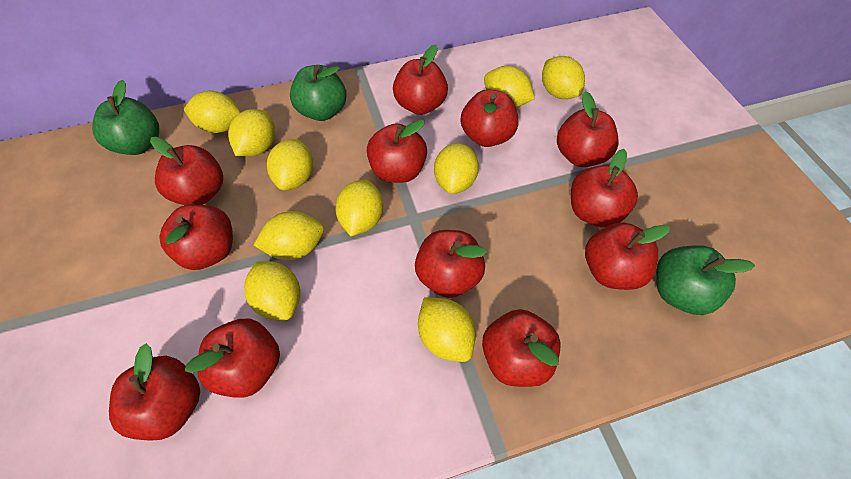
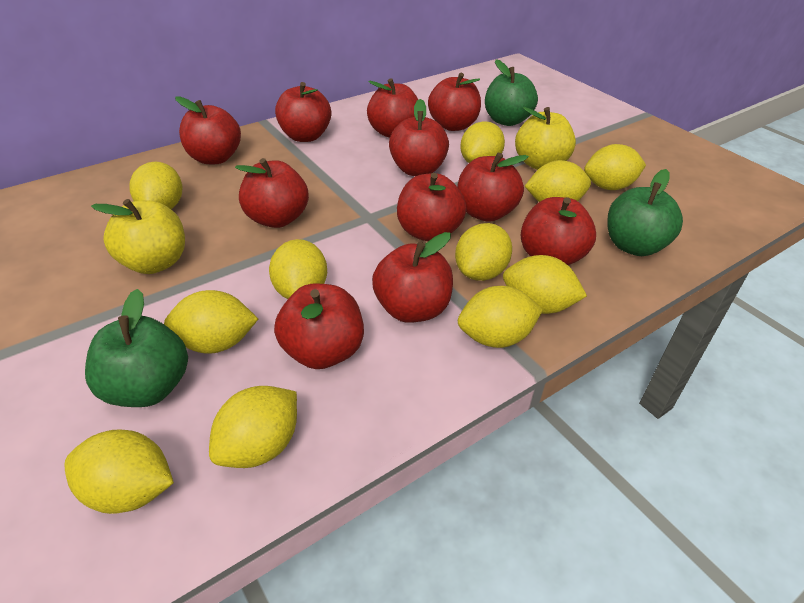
red apple: [109,343,200,441] [150,137,223,205] [159,204,233,270] [185,319,280,398] [367,120,427,183] [393,45,448,115] [415,230,487,298] [460,89,518,147] [482,309,561,387] [557,91,618,167] [571,149,638,227] [585,222,670,290] = 12 -> [175,96,241,164] [235,158,309,228] [274,283,364,369] [275,82,331,142] [367,78,418,138] [372,232,453,323] [389,99,449,176] [397,173,467,241] [428,73,481,131] [457,153,529,222] [521,197,596,265] = 11
yellow apple: none = 0 -> [91,199,185,274] [515,107,576,170] = 2
yellow lemon: [183,91,241,133] [228,109,275,157] [244,261,300,321] [254,211,324,260] [267,139,313,190] [335,180,383,236] [418,297,476,362] [434,143,479,194] [484,66,535,107] [542,56,585,99] = 10 -> [65,430,174,514] [130,162,182,209] [164,290,258,354] [209,386,297,468] [269,239,327,299] [455,223,512,281] [458,286,543,348] [460,121,505,163] [503,255,587,314] [525,160,591,202] [584,144,646,190] = 11

